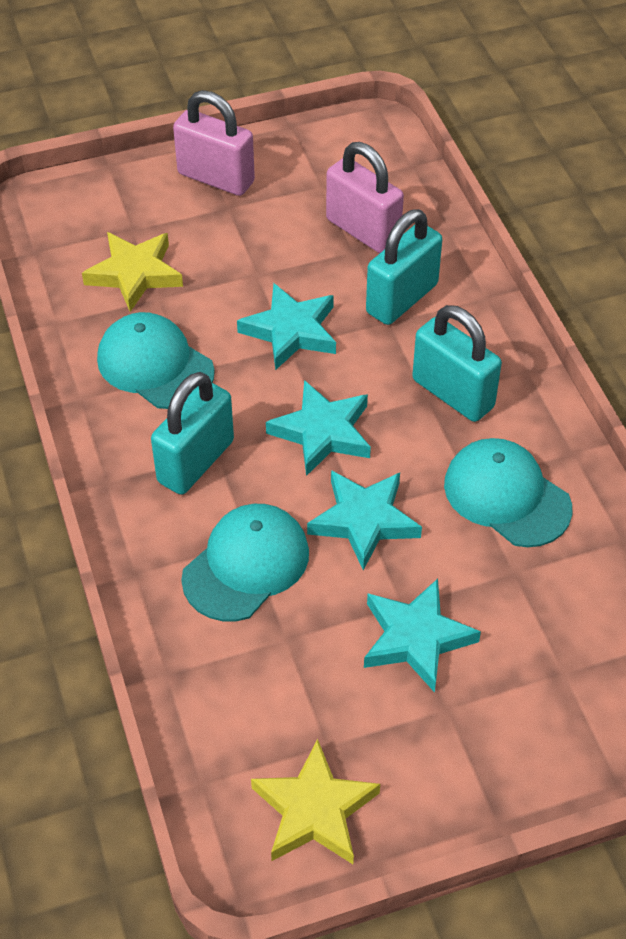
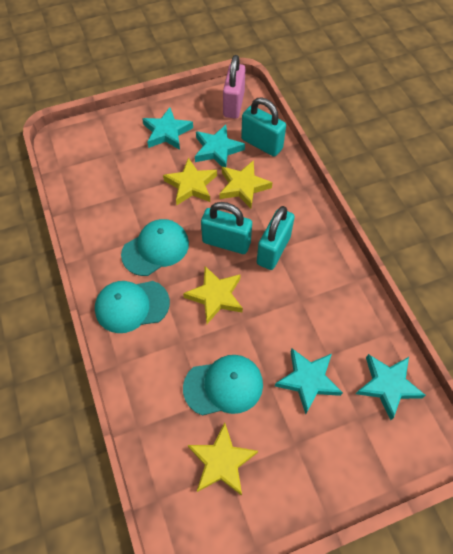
pink padlock: [173,90,255,196] [326,142,404,253] = 2 -> [223,55,245,119] = 1
yellow star: [82,232,183,312] [251,739,380,864] = 2 -> [163,157,217,205] [183,266,243,324] [188,423,258,496] [219,160,273,209] = 4

